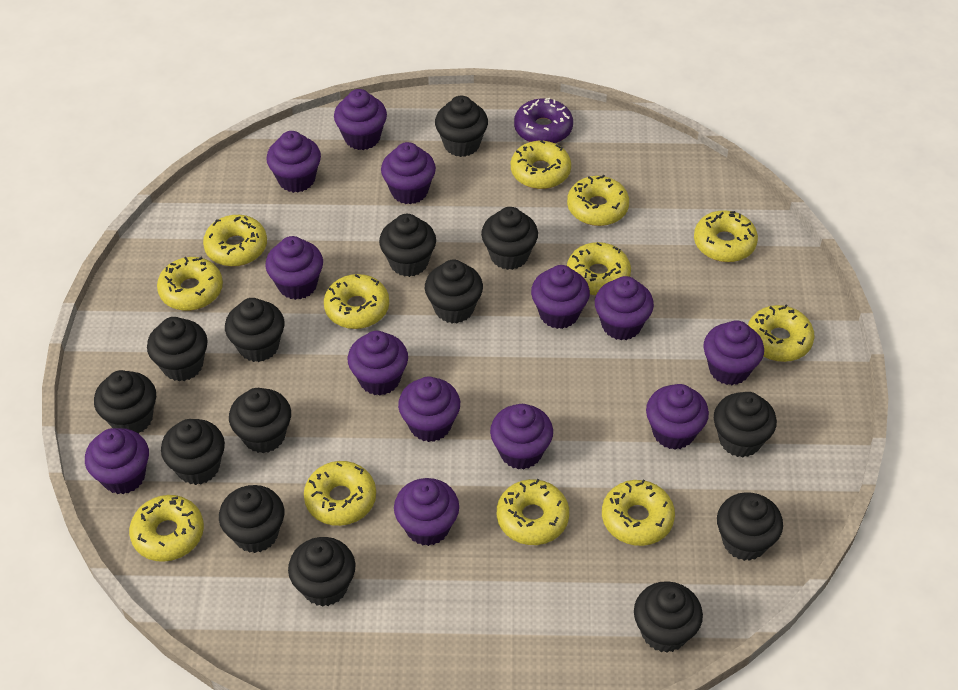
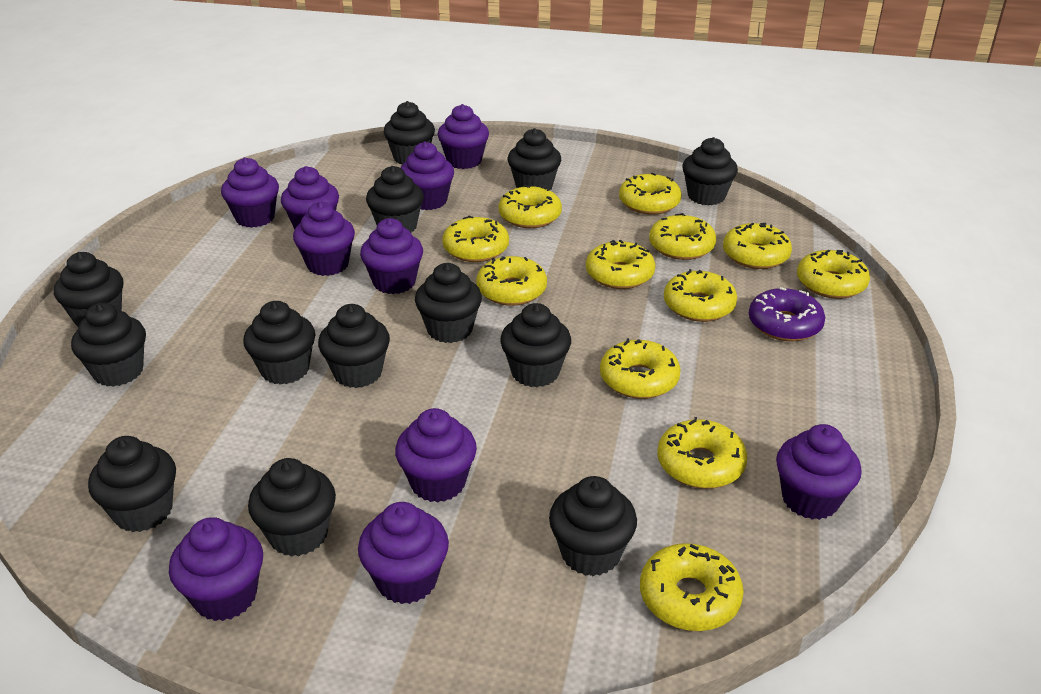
black cupcake: [94,370,156,434] [147,317,208,381] [161,419,225,485] [219,485,284,553] [225,298,285,362] [229,388,291,453] [288,537,356,607] [379,214,436,277] [425,260,483,323] [435,95,488,157] [481,207,538,270] [634,581,703,653] [714,392,777,457] [717,492,783,561] = 14 -> [54,252,123,327] [71,303,146,387] [88,436,176,532] [243,301,315,385] [248,458,336,557] [318,304,390,388] [366,166,424,232] [384,101,435,165] [415,263,482,343] [500,303,571,387] [508,128,561,190] [549,476,637,576] [682,137,738,205] = 13
purple cupcake: [85,428,149,494] [265,236,323,300] [266,131,321,193] [334,89,387,150] [348,331,408,396] [381,142,436,204] [394,478,459,546] [398,376,460,442] [490,404,553,470] [531,265,590,329] [595,276,654,340] [646,384,709,450] [703,320,764,385] = 13 -> [169,517,263,621] [221,157,279,228] [281,166,339,230] [293,201,355,276] [358,502,449,604] [360,218,423,294] [395,408,477,503] [400,142,454,210] [438,104,489,169] [776,424,862,520] = 10

